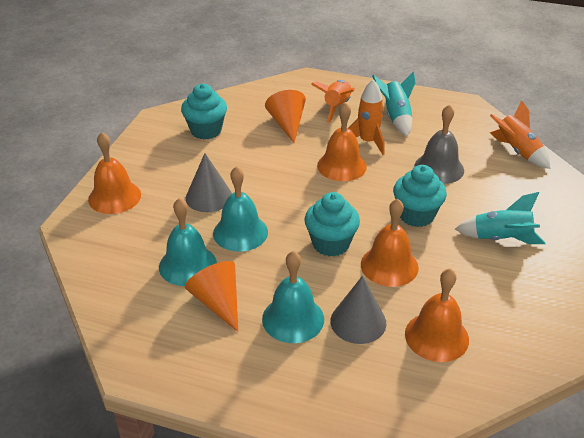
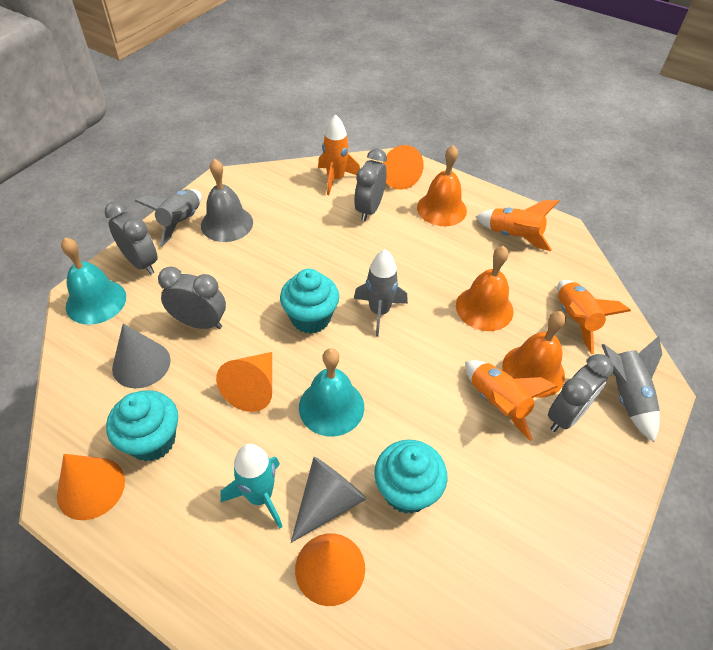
grey clock: none = 0 -> [105,201,158,274] [158,266,226,329] [354,149,387,221] [548,354,614,432] = 4
grey rocket: none = 0 -> [135,189,202,247] [354,249,408,337] [602,336,662,442] = 3
orange bell: [88,132,141,214] [317,102,367,181] [361,199,419,287] [405,269,469,362] = 4 -> [417,145,467,226] [456,246,513,331] [502,311,566,398] = 3
orange cone: [185,261,238,332] [265,90,306,143] = 2 -> [57,454,125,520] [216,352,272,412] [295,533,365,606] [383,145,424,190] = 4
orange rocket: [311,80,355,123] [348,79,385,155] [490,100,550,169] = 3 -> [318,115,360,195] [465,360,558,441] [476,200,560,251] [557,280,631,354] = 4
turquoise bell: [159,198,217,286] [213,166,268,252] [262,251,324,343] = 3 -> [61,237,126,325] [299,348,364,437] = 2
turquoise rocket: [372,71,416,136] [455,192,546,244] = 2 -> [220,444,283,529] = 1

